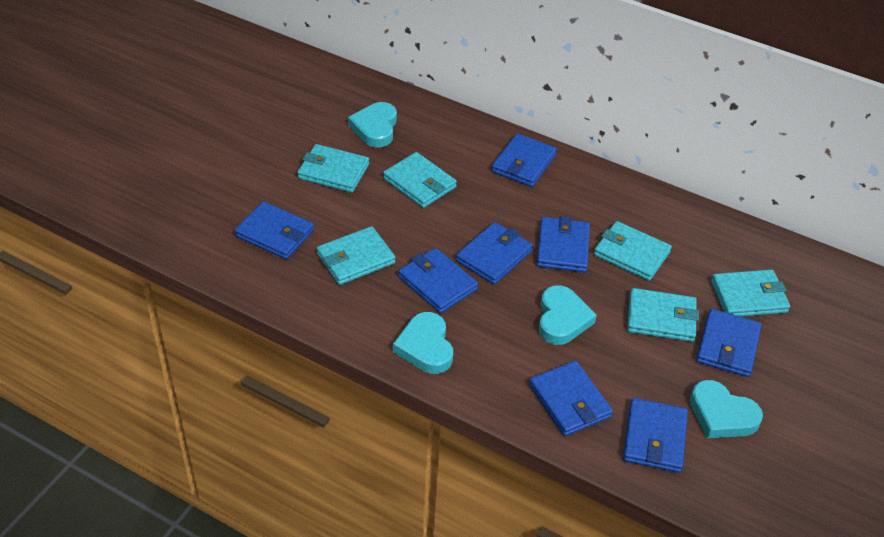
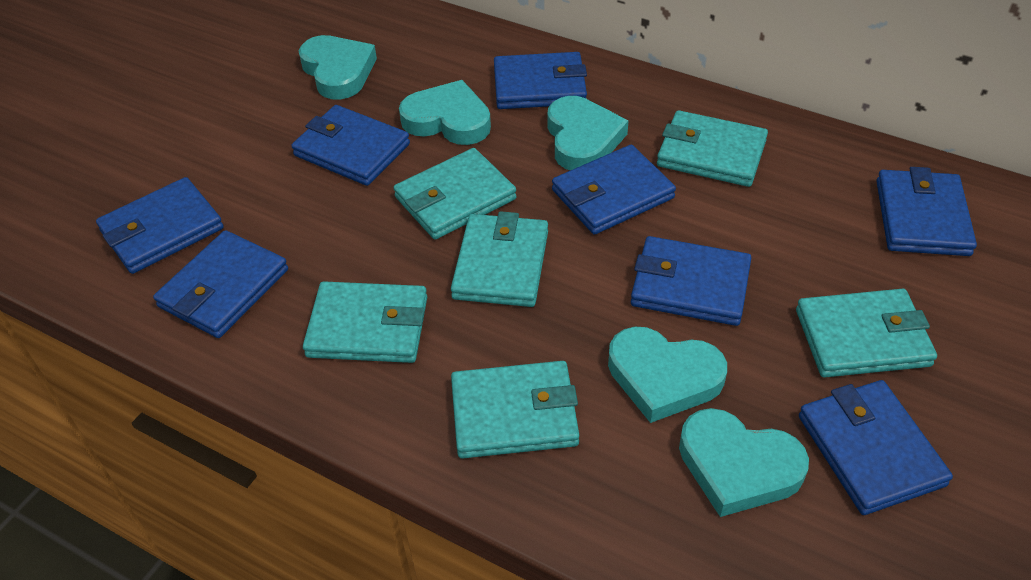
turquoise heart: [348,102,397,147] [393,312,453,374] [539,285,597,345] [690,380,763,438] = 4 -> [299,35,377,100] [399,80,491,145] [547,96,629,170] [608,327,727,423] [679,408,809,517] = 5

